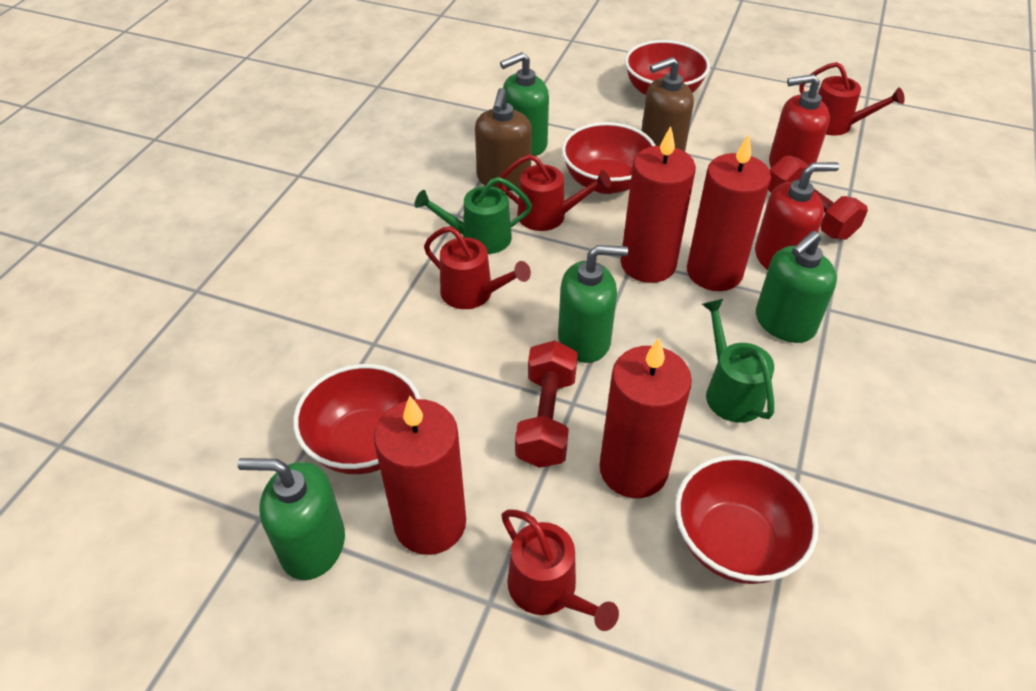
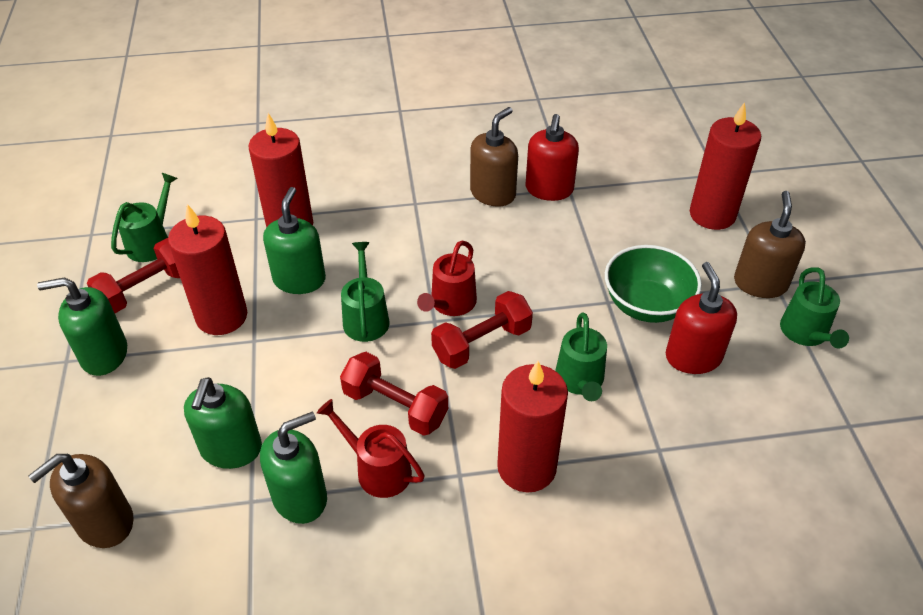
brown soap dispenser: [475,88,532,191] [641,57,694,151] = 2 -> [28,454,134,548] [470,107,518,207] [734,191,806,298] = 3
green bowl: none = 0 -> [605,245,702,323] = 1
green watering can: [415,177,532,254] [702,299,774,423] = 2 -> [111,173,177,262] [341,242,390,342] [555,313,607,401] [780,267,849,349] = 4
red bowl: [293,364,421,474] [562,122,656,194] [625,40,710,95] [675,455,819,584] = 4 -> none = 0
red dumbbell: [515,340,578,468] [768,155,868,240] = 2 -> [87,238,180,313] [340,352,448,436] [431,291,533,369] = 3
red watering can: [424,226,531,309] [498,154,611,231] [501,509,619,631] [799,62,905,136] = 4 -> [317,399,424,498] [417,241,477,316] = 2

